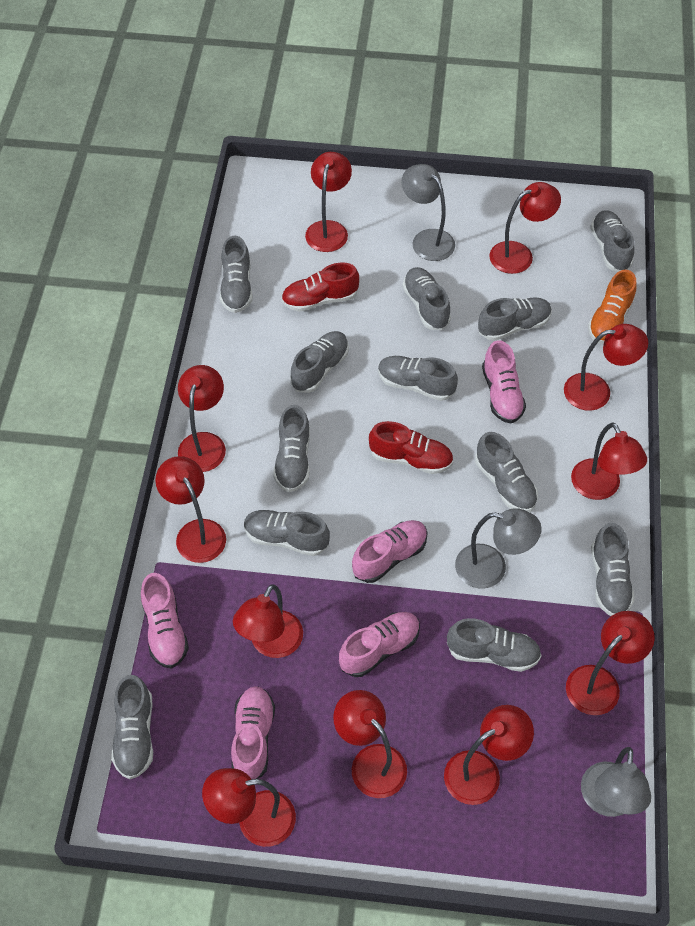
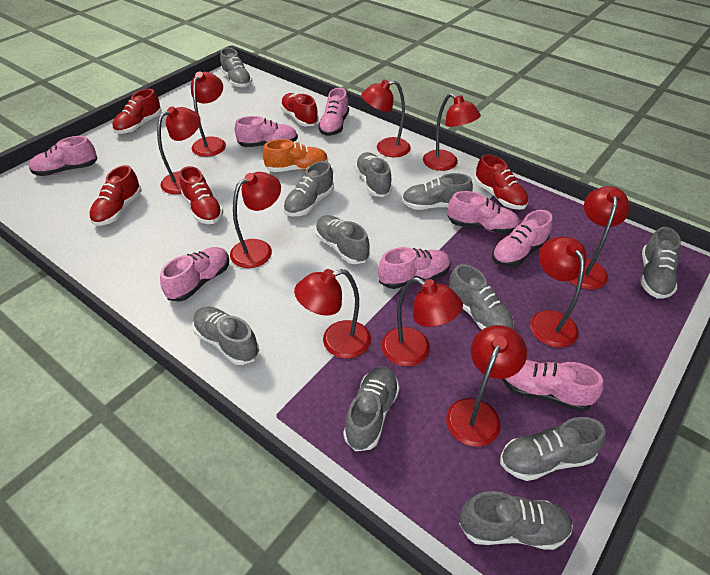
grey lamp: [401,164,455,261] [455,508,541,589] [581,747,651,817] = 3 -> none = 0
grey shoe: [111,675,153,779] [220,235,253,313] [244,510,330,556] [273,405,310,492] [290,331,349,393] [378,356,458,401] [403,267,451,330] [447,618,541,672] [475,432,538,512] [478,297,552,341] [590,210,635,272] [591,523,635,616] = 12 -> [193,307,259,365] [220,48,252,88] [283,161,334,216] [315,215,370,264] [343,366,400,451] [355,152,392,197] [402,173,473,210] [449,264,514,330] [459,491,573,550] [500,417,606,481] [641,227,681,299] = 11
pink shoe: [141,573,189,669] [231,686,275,779] [339,612,420,677] [352,520,428,583] [482,340,526,423] = 5 -> [29,136,98,176] [160,247,229,302] [235,116,298,147] [318,88,349,136] [378,247,451,289] [448,191,520,234] [492,210,552,267] [502,360,603,412] = 8
red lamp: [155,456,226,563] [178,365,226,472] [202,768,296,847] [233,584,303,658] [305,152,352,252] [333,690,407,798] [444,705,534,805] [489,182,561,274] [564,324,648,411] [566,611,655,715] [571,423,647,500] = 11 -> [157,106,201,194] [191,71,226,157] [230,172,281,268] [294,269,371,359] [361,79,411,157] [381,277,463,366] [423,93,481,171] [446,325,527,447] [530,237,586,348] [569,186,629,290] = 10
red shoe: [281,262,359,312] [369,421,453,474] = 2 -> [89,165,142,226] [112,89,162,134] [180,166,224,224] [280,93,319,126] [475,154,529,210] = 5

